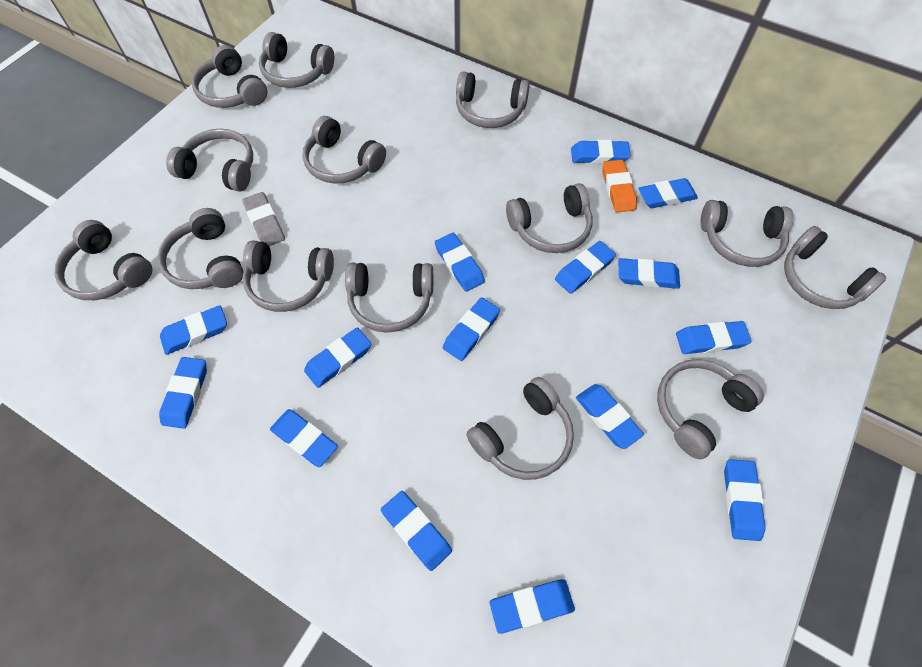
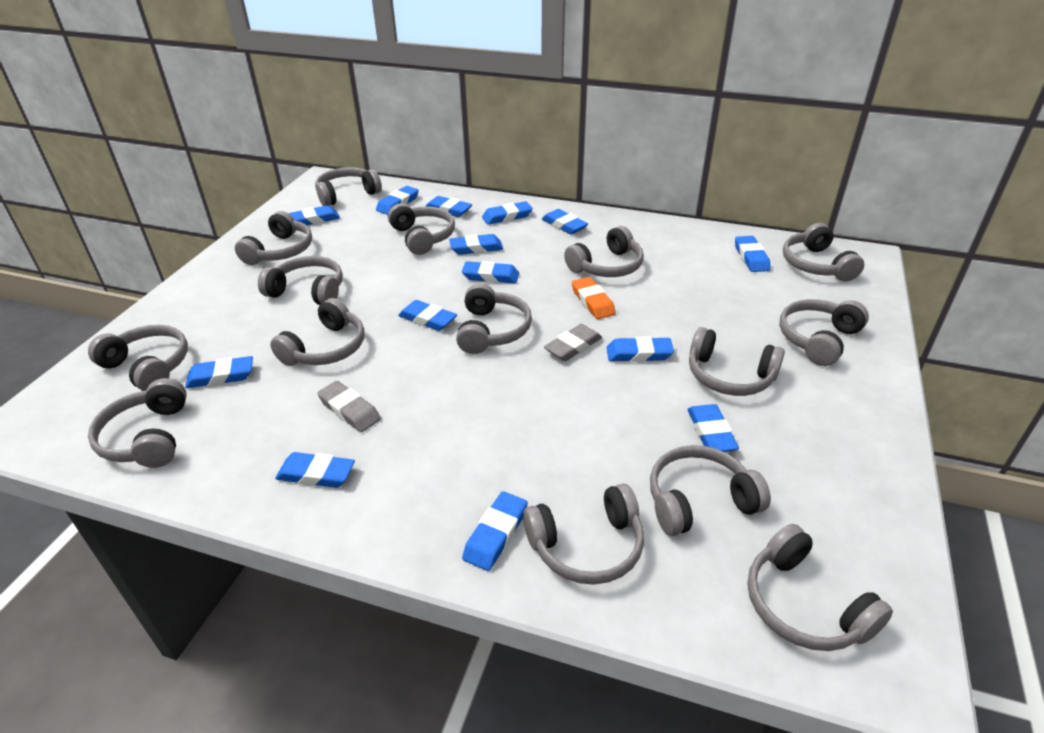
blue eraser: [159,357,207,429] [160,305,227,355] [270,409,338,467] [304,328,371,388] [381,491,452,571] [435,233,485,291] [443,297,500,361] [490,579,575,634] [555,241,616,294] [571,140,631,164] [576,384,644,449] [618,258,680,289] [639,178,698,208] [676,321,751,354] [724,459,766,541] = 15 -> [185,356,253,388] [275,452,355,488] [289,205,340,225] [376,186,419,215] [398,300,457,331] [425,196,472,217] [449,234,503,255] [462,261,519,283] [462,491,528,571] [482,201,533,225] [542,209,588,234] [607,337,674,362] [687,404,739,452] [735,236,771,272] = 14
grey eraser: [243,192,285,246] = 1 -> [317,381,381,432] [544,324,602,361] = 2
grey headphones: [54,220,152,300] [157,208,244,289] [166,129,253,192] [192,45,268,108] [243,241,334,312] [259,32,334,88] [302,116,386,184] [345,263,433,333] [456,71,530,128] [467,377,574,480] [506,183,592,253] [657,359,764,459] [701,200,793,267] [784,226,887,309] = 14 -> [88,325,188,391] [88,378,187,468] [235,211,312,265] [258,256,343,305] [270,298,365,366] [315,167,382,206] [388,203,455,255] [456,283,532,354] [523,484,644,585] [564,226,644,277] [650,445,771,536] [689,327,785,396] [747,524,893,651] [779,299,869,366] [783,223,864,281] = 15

